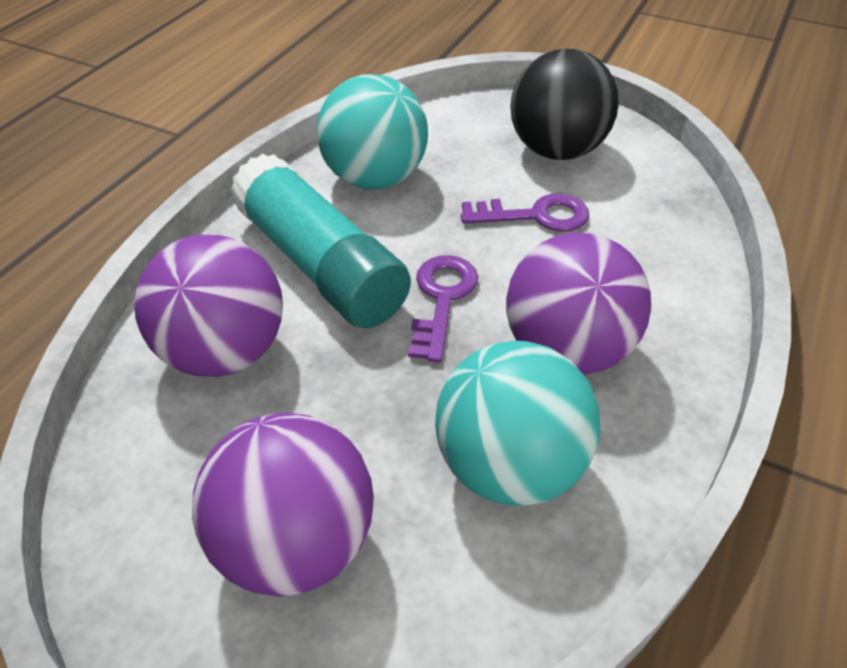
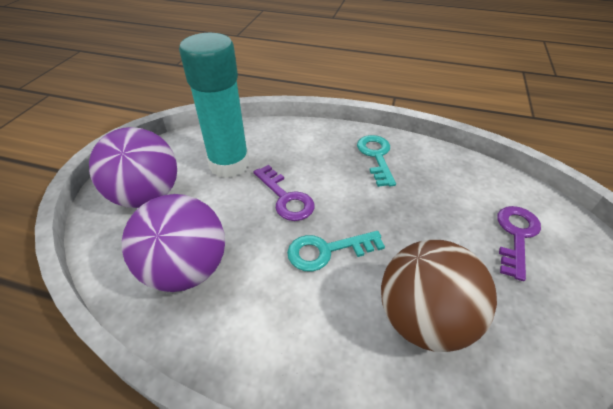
black ball: [510,49,619,160] = 1 -> none = 0
brown ball: none = 0 -> [381,240,497,352] = 1
purple ball: [134,235,283,377] [192,413,374,596] [506,233,651,374] = 3 -> [89,127,177,208] [122,194,225,292] = 2
turquoise ball: [316,74,428,189] [435,341,601,506] = 2 -> none = 0
turquoise key: none = 0 -> [287,231,385,272] [357,135,396,187] = 2

